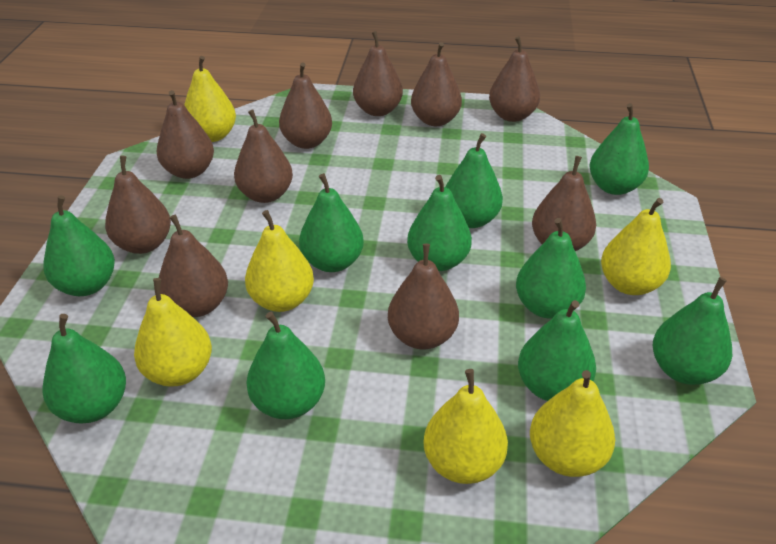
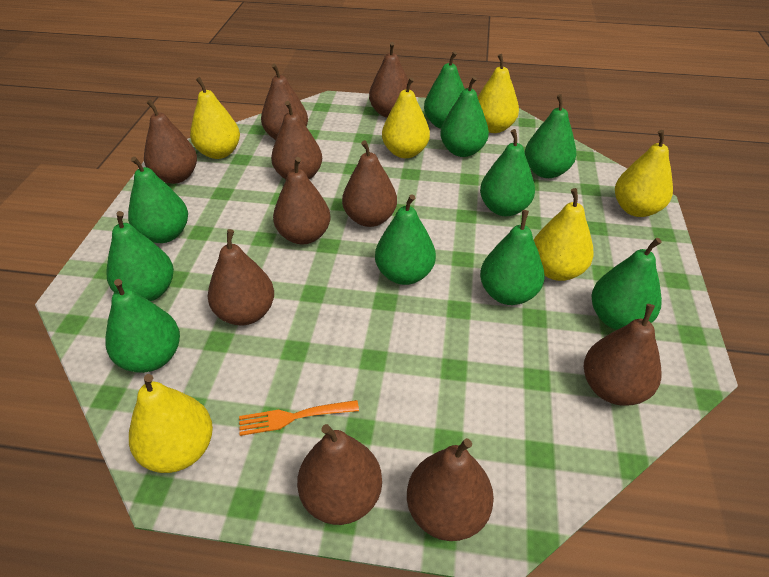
orange fork: none = 0 -> [239,400,359,436] = 1

